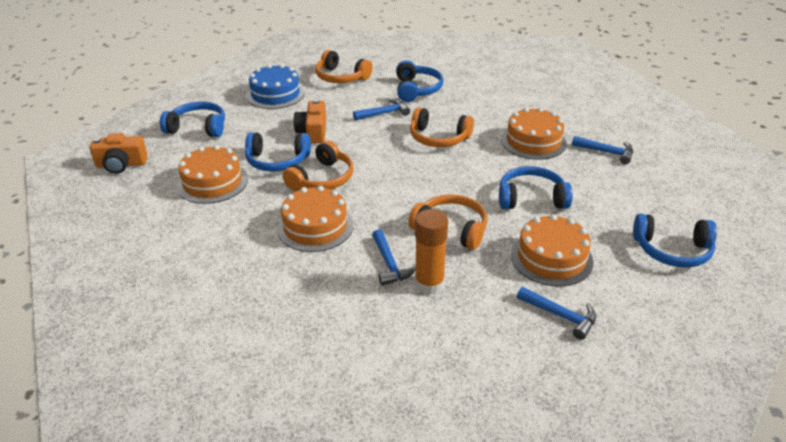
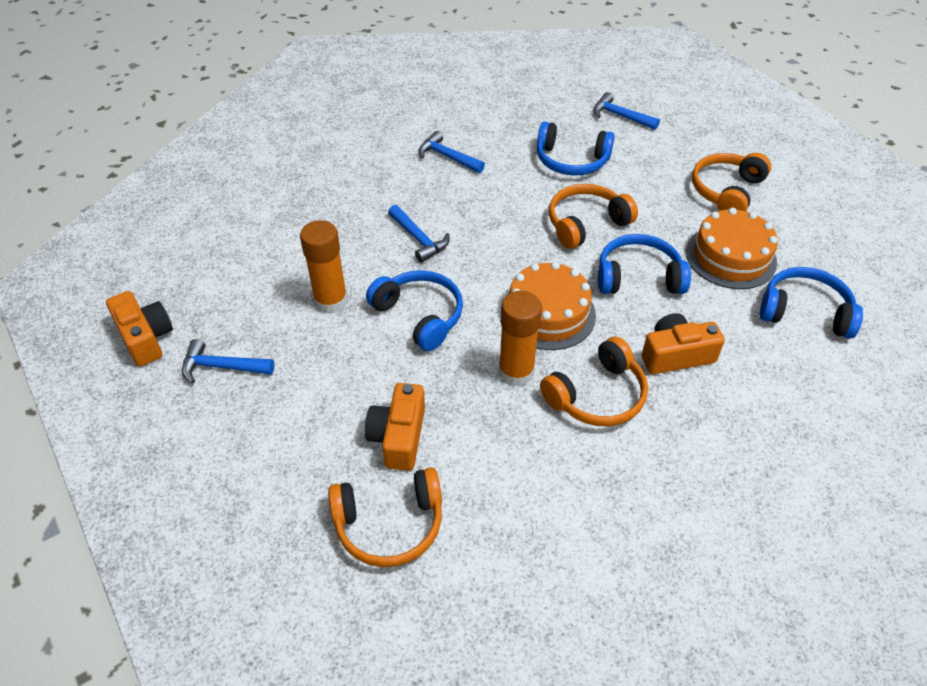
blue cake: [246,64,305,109] = 1 -> none = 0
blue headphones: [160,102,225,137] [245,132,311,172] [396,60,443,102] [499,166,573,209] [633,214,717,268] = 5 -> [366,270,463,351] [537,122,615,176] [598,234,691,294] [760,267,863,339] = 4
orange cake: [177,145,248,204] [277,186,354,252] [501,107,567,160] [511,214,593,286] = 4 -> [506,262,596,350] [686,208,778,289] = 2
orange camera: [90,133,148,174] [293,99,326,144] = 2 -> [106,291,173,366] [365,383,425,471] [642,313,725,374] = 3
orange glue stick: [415,209,448,295] = 1 -> [300,220,348,314] [499,291,542,387] = 2

